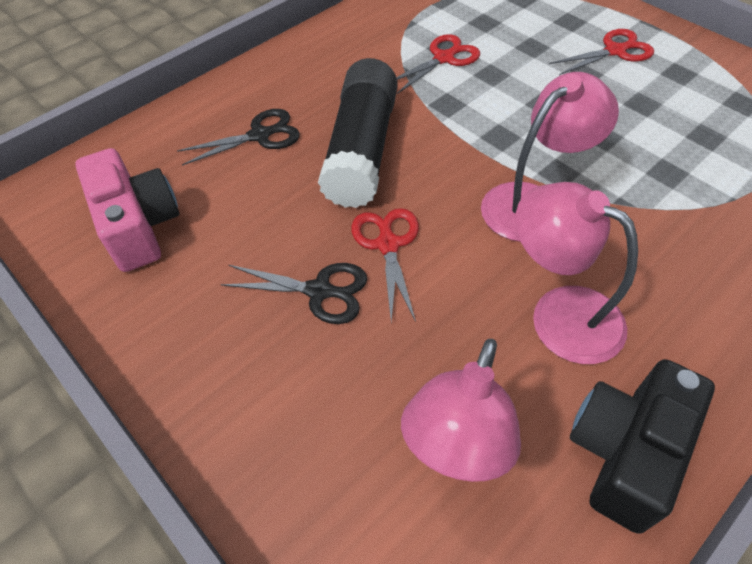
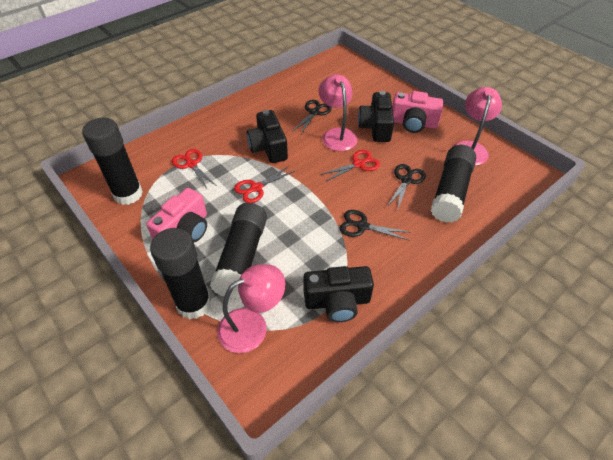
black camera: [570,359,715,534] = 1 -> [247,110,288,163] [303,266,374,322] [358,91,394,142] = 3
black glue stick: [318,58,397,208] = 1 -> [82,118,143,205] [150,228,211,320] [210,203,267,299] [430,145,476,223] = 4
black scissors: [177,109,300,166] [221,263,367,324] = 2 -> [292,100,332,134] [340,210,409,240] [388,164,426,211] = 3
pink camera: [75,148,180,272] = 1 -> [146,188,207,242] [392,91,443,133] = 2

